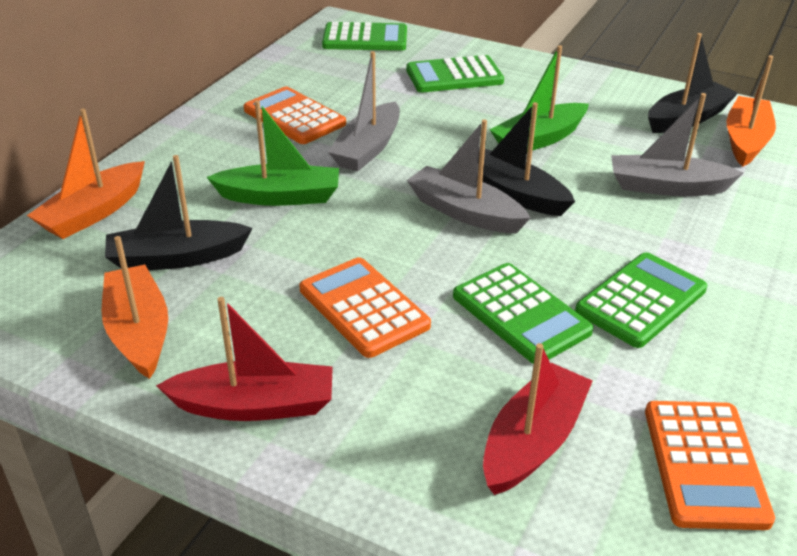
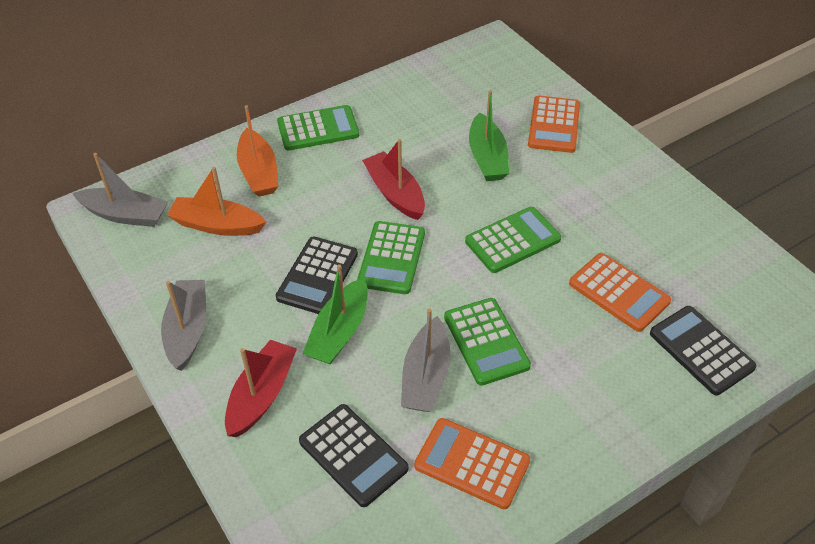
black boat: [105,155,253,270] [477,102,575,216] [648,33,738,133] = 3 -> none = 0
black calculator: none = 0 -> [276,236,358,314] [299,404,408,507] [650,306,757,395] = 3
orange boat: [27,108,145,239] [102,236,168,379] [726,55,776,167] = 3 -> [167,167,266,236] [237,105,278,197] = 2

